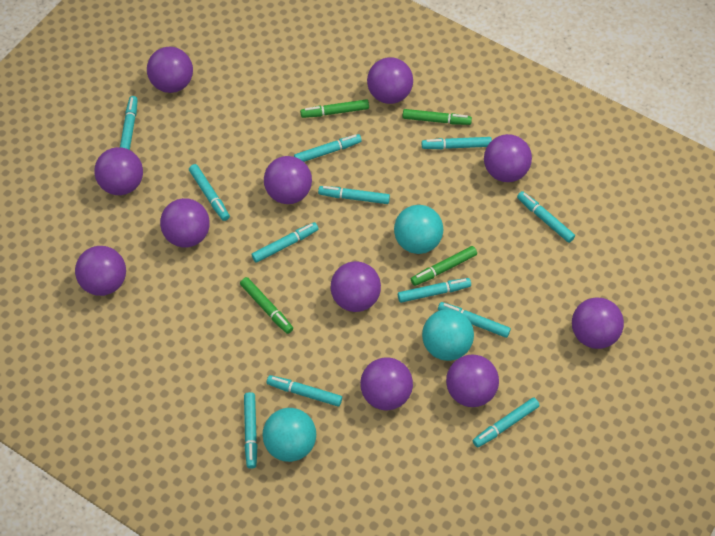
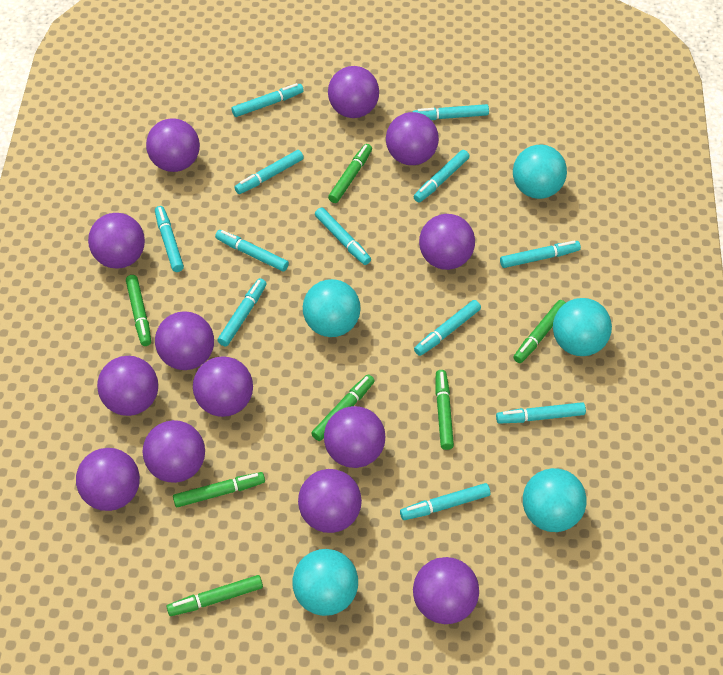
green marker: [240,277,293,334] [300,99,369,118] [402,109,472,125] [411,246,477,286] = 4 -> [126,275,151,346] [166,575,263,616] [173,472,265,507] [311,375,375,441] [328,144,372,203] [436,370,454,450] [513,300,566,363] = 7
purple ball: [75,246,126,296] [94,147,143,195] [147,47,193,93] [160,198,210,247] [264,156,312,204] [331,261,381,312] [360,357,413,410] [367,57,413,104] [446,355,499,407] [484,134,532,182] [572,297,624,349] = 11 -> [76,448,140,511] [88,213,145,269] [97,356,158,416] [143,420,205,483] [146,118,200,172] [155,311,214,370] [193,356,253,417] [298,469,362,533] [324,406,385,468] [328,66,379,118] [386,112,439,165] [413,557,479,624] [419,214,475,270] = 13
turquoise ball: [263,408,316,462] [394,205,443,254] [422,309,474,361] = 3 -> [293,549,358,616] [303,279,361,337] [513,145,567,199] [523,468,586,532] [553,298,612,356] = 5

